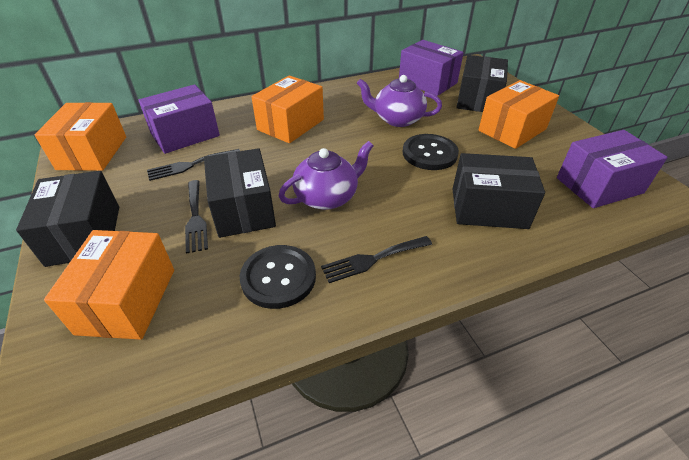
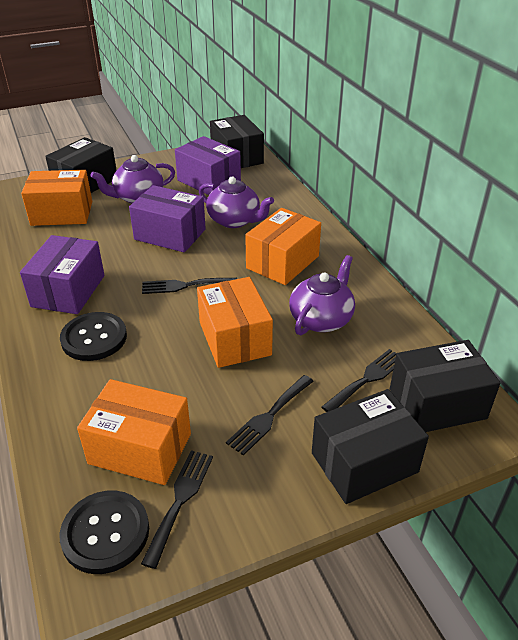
black fork: [147,149,240,181] [185,180,208,254] [321,236,432,283] = 3 -> [141,450,213,569] [142,278,237,294] [226,375,314,456] [322,349,396,412] = 4
purple teapot: [278,141,374,210] [357,75,442,127] = 2 -> [91,155,175,204] [199,177,274,228] [289,255,355,335] = 3

